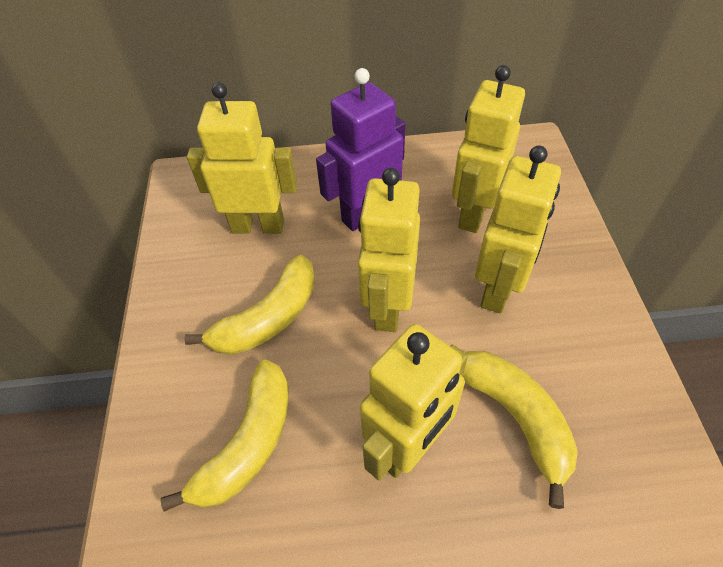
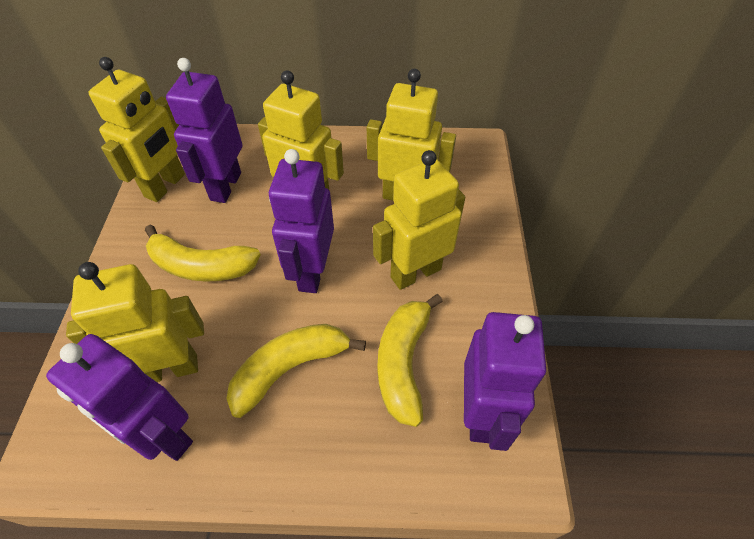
purple robot: [316,68,405,231] = 1 -> [46,334,193,461] [166,58,242,203] [269,149,334,293] [464,312,546,451] = 4

